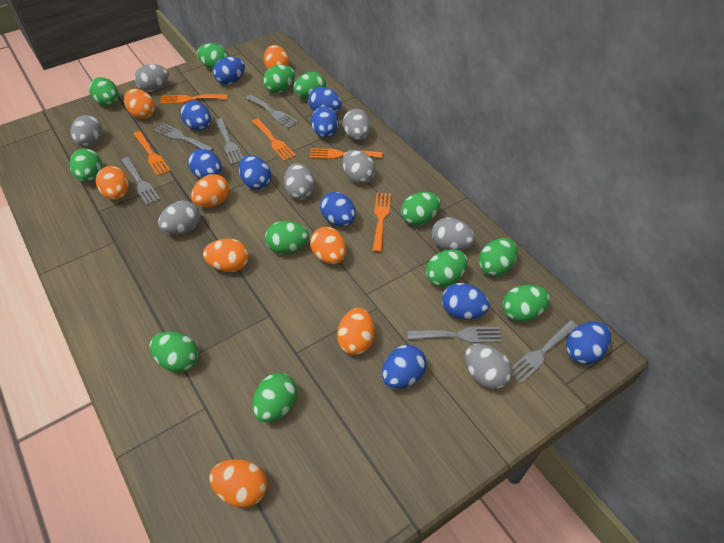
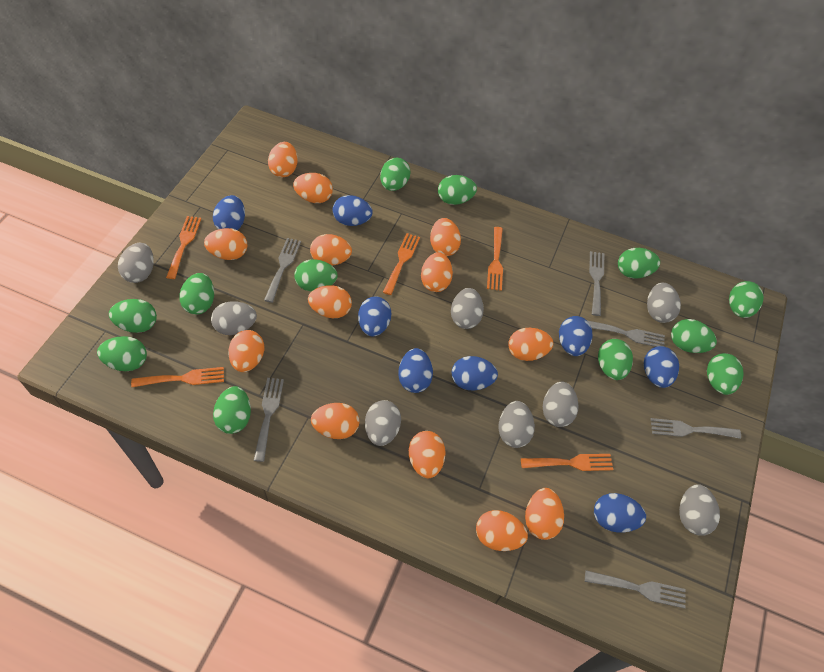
blue egg: [181,101,211,130] [188,148,222,178] [213,57,245,85] [239,155,271,190] [308,87,342,112] [311,106,339,138] [320,192,356,226] [382,345,427,389] [442,283,490,320] [566,321,611,364] = 10 -> [213,195,245,230] [333,195,373,226] [358,296,391,337] [398,348,433,393] [452,356,498,391] [559,316,593,356] [594,493,646,532] [644,346,679,388] = 8
orange egg: [96,166,129,200] [124,89,155,119] [191,174,229,207] [203,238,249,272] [209,459,267,508] [264,45,289,69] [310,227,346,264] [337,308,374,355] = 8 -> [204,228,247,260] [228,330,264,372] [268,142,298,177] [293,173,333,203] [308,285,352,318] [310,234,352,265] [311,403,360,439] [409,431,446,478] [421,252,453,292] [430,218,461,256] [476,510,528,551] [508,328,553,361] [525,488,564,540] = 13

